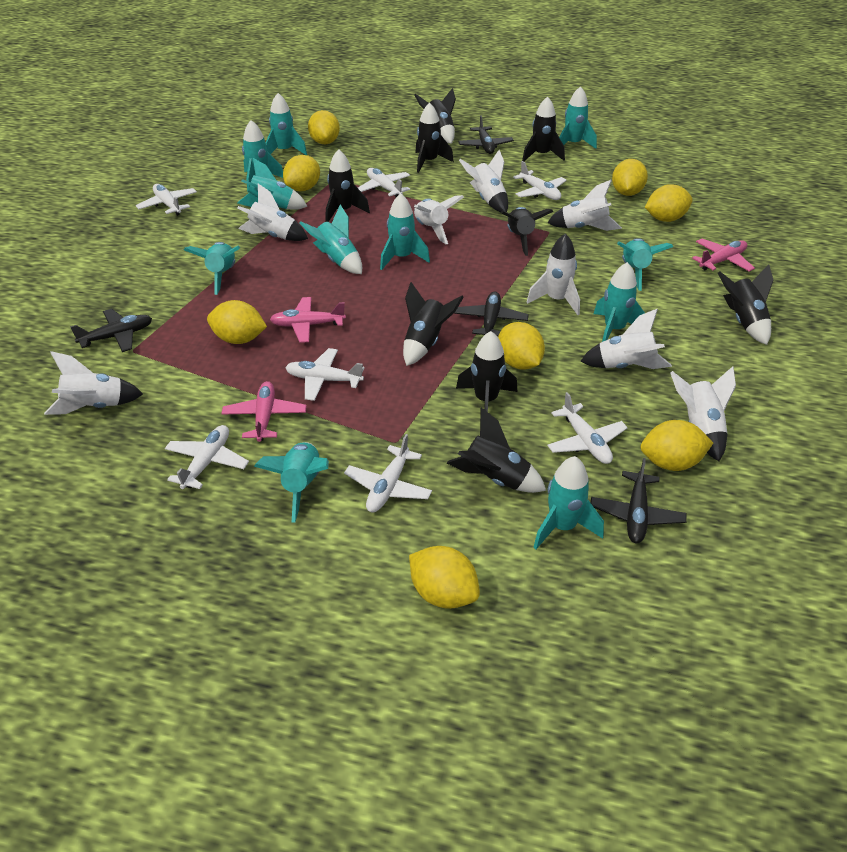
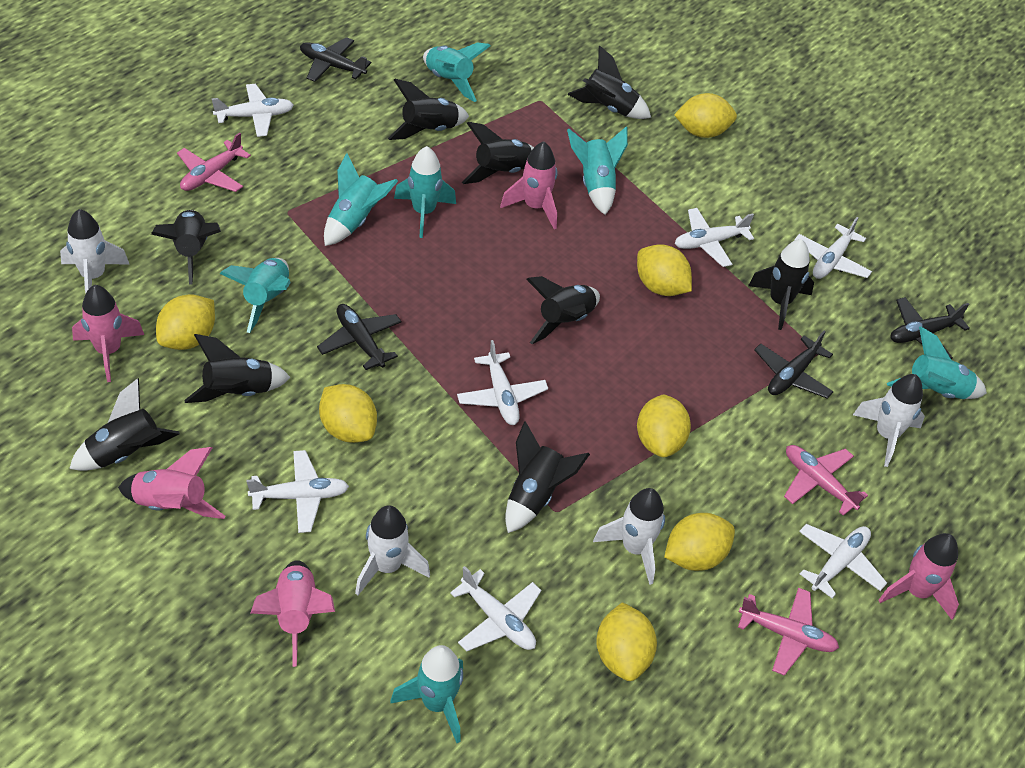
pink rocket: none = 0 -> [72,285,144,382] [118,447,225,519] [251,560,335,667] [500,141,557,229] [879,533,959,620] = 5
turquoise rocket: [184,242,240,295] [238,158,308,210] [242,120,283,193] [254,442,329,523] [266,93,307,155] [299,205,362,274] [380,193,430,270] [533,456,604,549] [559,86,597,149] [594,262,645,342] [617,238,673,291] = 11 -> [220,258,291,333] [324,153,398,246] [390,645,463,743] [394,146,456,238] [423,42,491,102] [567,126,628,215] [887,327,987,399] = 7
white rocket: [44,351,143,415] [237,184,308,241] [414,195,464,244] [459,150,508,212] [527,234,580,315] [547,180,622,231] [580,309,672,369] [670,366,736,461] = 8 -> [60,209,129,293] [355,505,430,595] [593,488,665,585] [853,374,925,467] = 4
yellow lemon: [207,300,267,344] [283,155,320,191] [308,110,340,144] [409,546,480,609] [498,322,545,370] [612,159,648,196] [641,420,713,471] [645,184,693,222] = 8 -> [156,294,215,350] [319,384,377,443] [596,602,657,681] [637,244,692,296] [637,394,691,457] [664,513,735,571] [674,93,737,138] = 7

